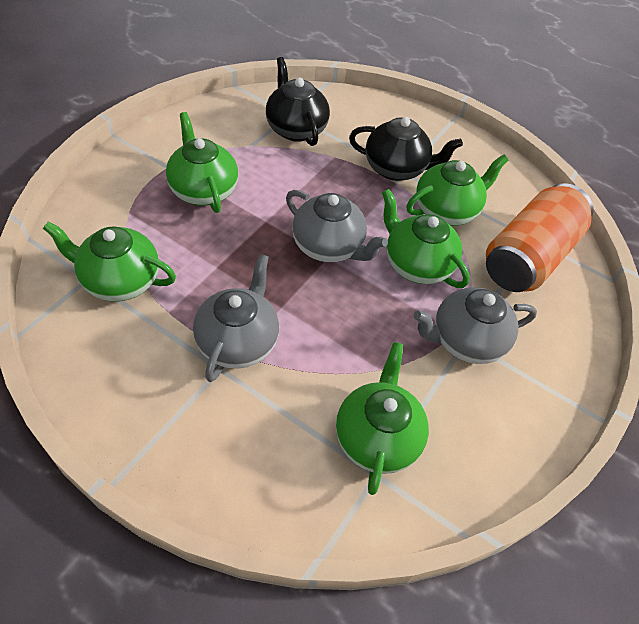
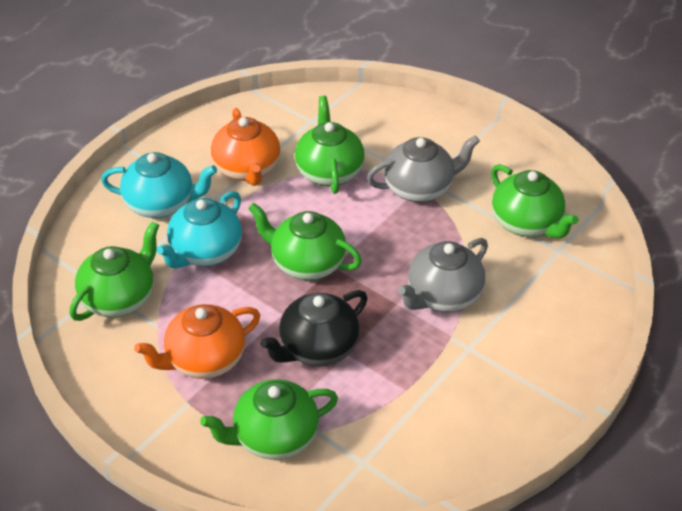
black teapot: [266,57,330,146] [349,117,463,181] = 2 -> [260,290,368,366] = 1
grey teapot: [193,254,279,382] [286,190,388,263] [413,287,537,364] = 3 -> [367,135,480,202] [398,238,488,312] = 2
orange can: [486,183,593,292] = 1 -> none = 0
orange teapot: none = 0 -> [134,304,260,379] [211,108,281,186] = 2
turquoise teapot: none = 0 -> [101,152,217,218] [157,191,242,269] = 2

